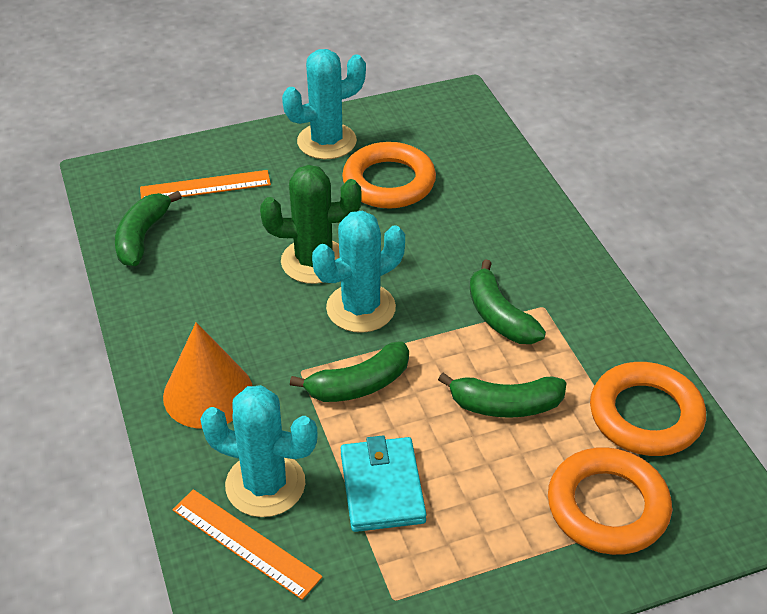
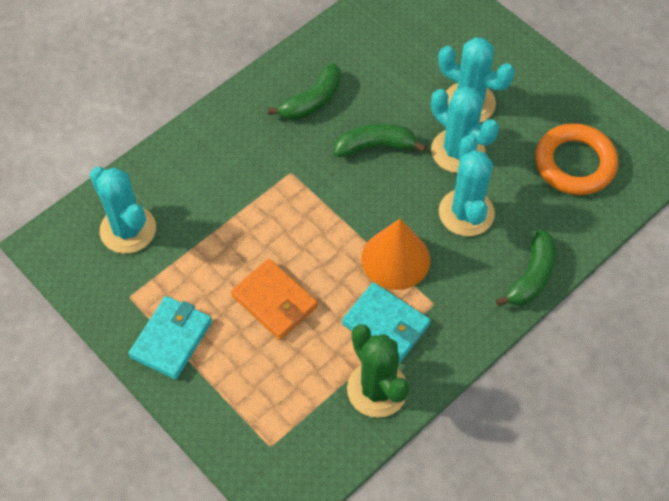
green banana: [115,191,182,267] [290,341,409,402] [438,373,567,418] [470,259,546,344] = 4 -> [268,63,341,120] [334,123,426,157] [496,229,556,306] = 3
orange ring: [342,142,436,209] [548,447,672,555] [590,362,706,456] = 3 -> [535,123,618,195] = 1
orange ruler: [140,170,271,199] [173,489,322,600] = 2 -> none = 0
orange wallet: none = 0 -> [231,259,318,340] = 1
turquoise cactus: [200,385,318,517] [282,49,366,159] [312,210,405,333] = 3 -> [90,167,156,254] [431,86,499,173] [438,37,515,123] [439,135,495,236] = 4
turquoise wallet: [340,435,427,532] = 1 -> [129,296,212,380] [342,282,431,363] = 2

